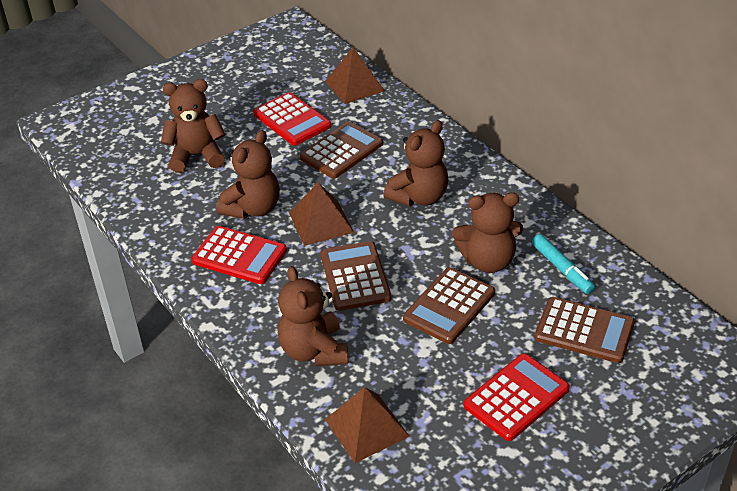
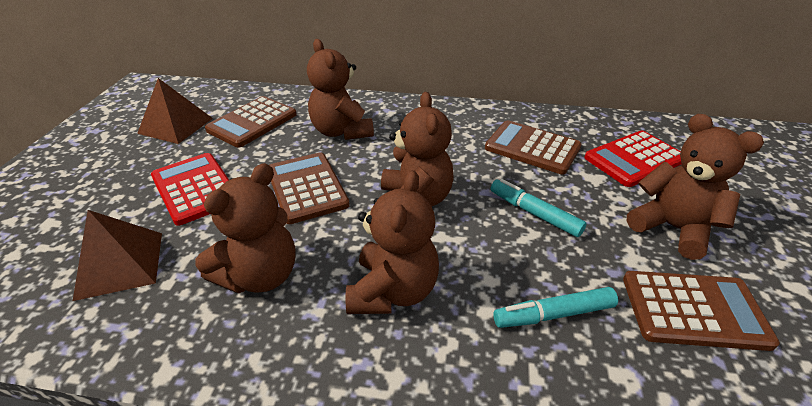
brown pyramid: [289,182,354,246] [325,47,385,104] [325,387,410,463] = 3 -> [73,210,162,301] [137,78,213,144] = 2
red calculator: [192,226,287,284] [253,92,331,146] [464,353,570,441] = 3 -> [151,153,229,226] [584,131,682,187] = 2
turquoise marker: [532,234,595,294] = 1 -> [491,179,586,237] [493,287,618,328] = 2

